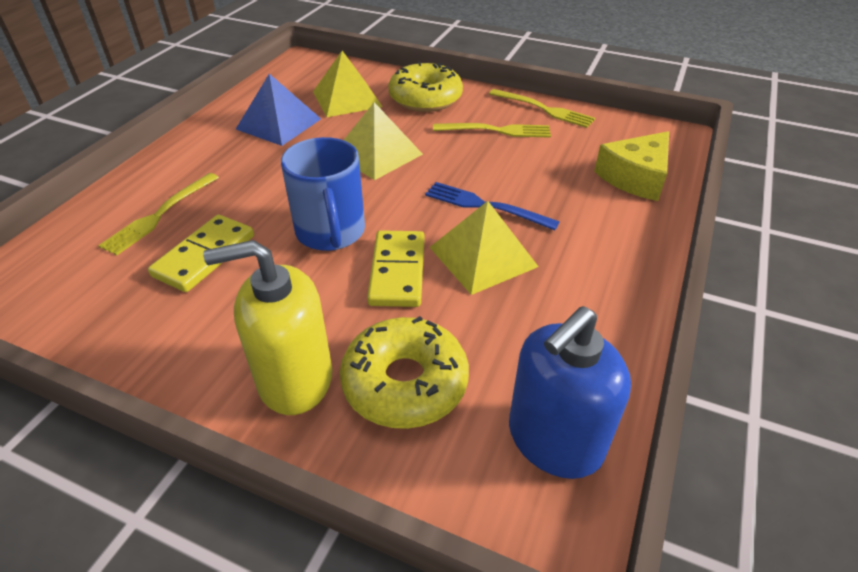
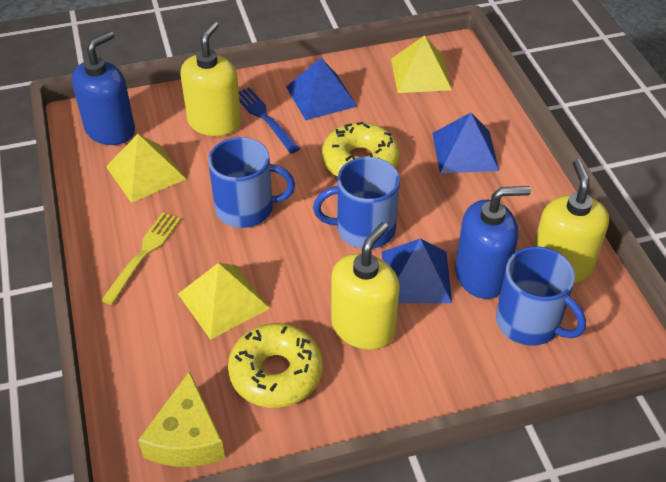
blue mug: [281,137,365,251] = 1 -> [208,137,295,228] [313,157,400,249] [496,246,586,346] = 3
blue pyramid: [236,74,321,146] = 1 -> [286,58,358,120] [382,238,452,303] [432,113,499,173] = 3
blue soap dispenser: [509,306,631,479] = 1 -> [72,31,135,145] [455,186,531,299] = 2
yellow domino: [148,214,254,292] [367,230,425,307] = 2 -> none = 0
yellow fork: [98,173,219,256] [433,123,551,138] [489,89,595,128] = 3 -> [101,212,181,305] = 1
yellow soap dispenser: [203,240,332,415] = 1 -> [181,21,242,136] [331,222,400,350] [534,159,609,284] = 3

